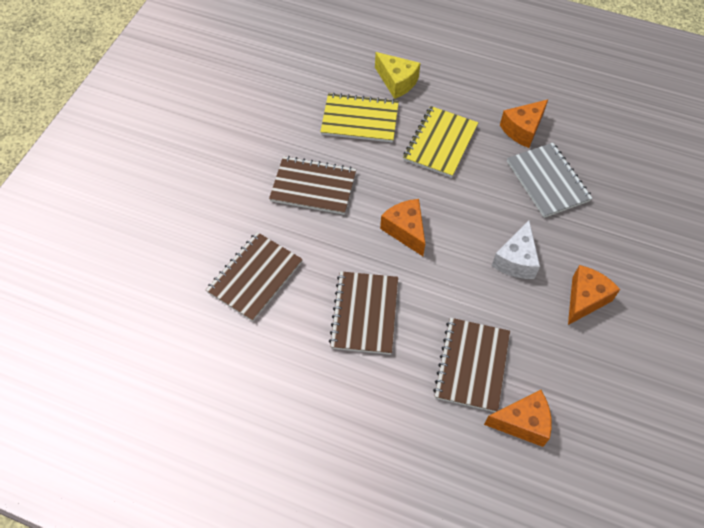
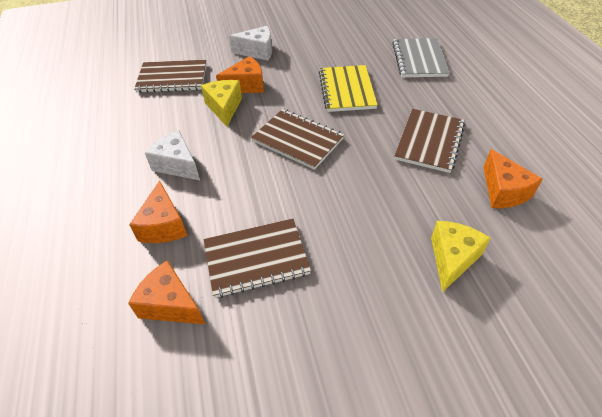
white cheese: [492,221,540,279] = 1 -> [145,130,200,180] [229,26,272,61] = 2
yellow cheese: [375,52,420,99] = 1 -> [201,80,242,127] [431,221,491,292] = 2
yellow notebook: [320,93,399,143] [403,106,478,178] = 2 -> [319,65,378,112] = 1

